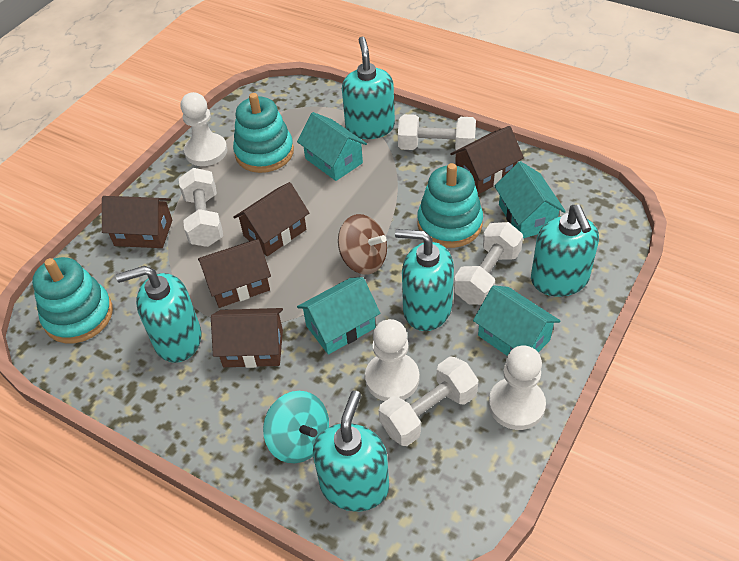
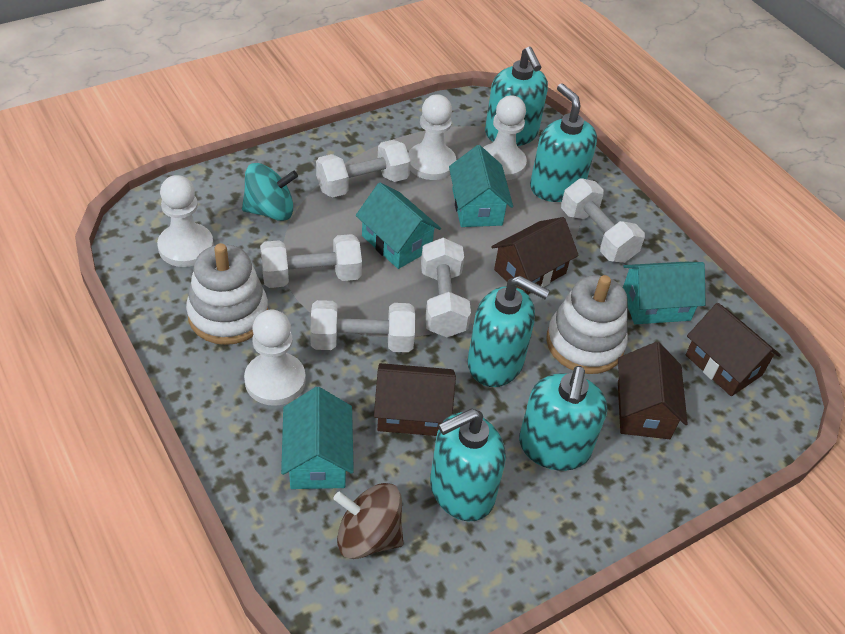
brown house: [102,196,172,248] [198,239,271,308] [211,308,283,368] [233,182,309,256] [450,126,524,194] = 5 -> [374,363,456,436] [491,217,579,294] [618,342,688,439] [686,303,781,396] = 4
turquoise stacking toy: [32,257,113,343] [233,93,294,173] [417,163,483,248] = 3 -> none = 0
white dumbbell: [179,168,223,247] [378,357,478,446] [398,114,476,150] [454,222,523,305] = 4 -> [260,234,362,288] [310,300,415,352] [316,140,411,198] [421,238,471,337] [561,178,645,263] = 5
white pawn: [180,92,227,166] [365,319,419,401] [489,346,546,430] = 3 -> [157,175,214,267] [244,309,306,406] [408,94,456,180] [483,95,527,180] = 4
white stacking toy: none = 0 -> [186,243,268,345] [546,275,628,374] = 2

